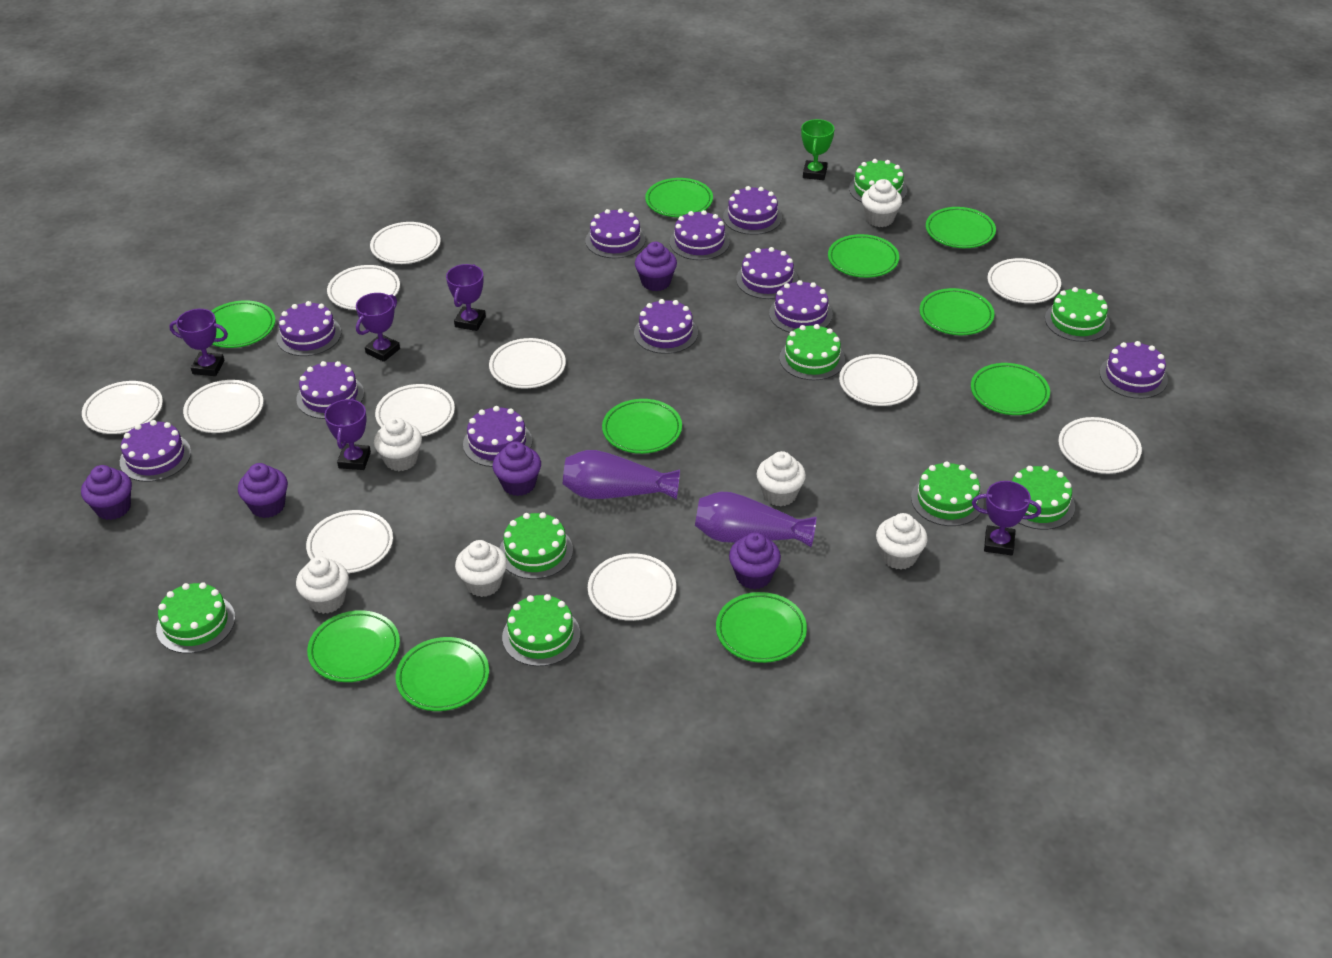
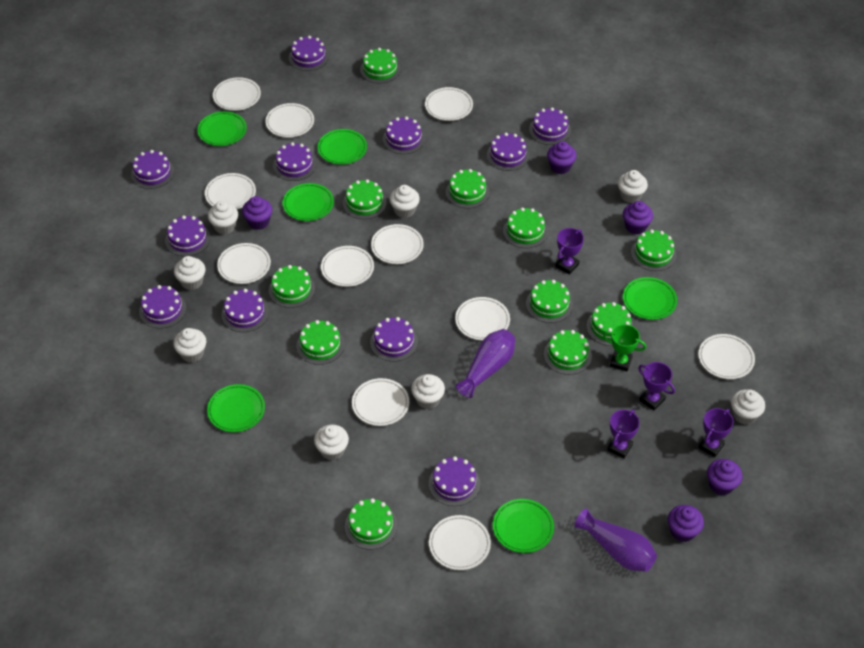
green cake: [156,582,235,654] [500,512,573,579] [502,594,580,666] [779,324,845,380] [849,159,907,203] [911,462,984,526] [1012,465,1075,530] [1045,287,1110,342] = 8 -> [269,265,315,308] [297,320,344,365] [343,179,387,219] [345,498,397,550] [360,48,400,83] [446,169,489,208] [503,208,548,248] [526,280,573,323] [544,330,592,375] [586,302,634,346] [631,230,677,271] = 11
green plate: [211,300,275,348] [307,610,400,682] [396,637,489,711] [602,399,682,454] [645,178,713,217] [716,592,807,663] [828,234,899,278] [919,288,994,335] [926,207,996,248] [971,363,1050,415] = 10 -> [197,111,247,146] [207,384,265,432] [283,183,334,221] [318,129,367,164] [493,499,554,553] [623,277,677,320] = 6
purple trophy: [169,309,228,376] [324,398,371,470] [356,293,400,362] [446,264,486,331] [972,481,1041,556] = 5 -> [555,228,584,275] [607,410,640,458] [638,362,675,411] [698,408,734,457] = 4
white cupcake: [296,556,349,614] [374,417,422,471] [455,540,507,597] [756,451,806,506] [862,179,902,227] [876,513,928,570] = 6 -> [173,328,206,363] [174,256,205,290] [208,201,238,235] [314,424,349,460] [389,185,420,218] [411,374,445,409] [618,170,648,203] [731,389,765,425] = 8

